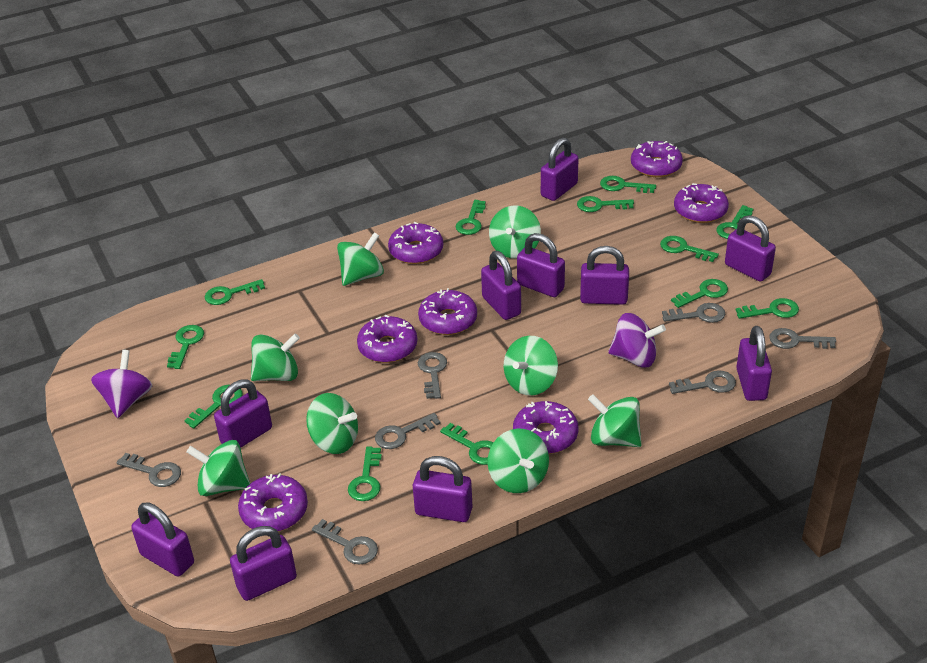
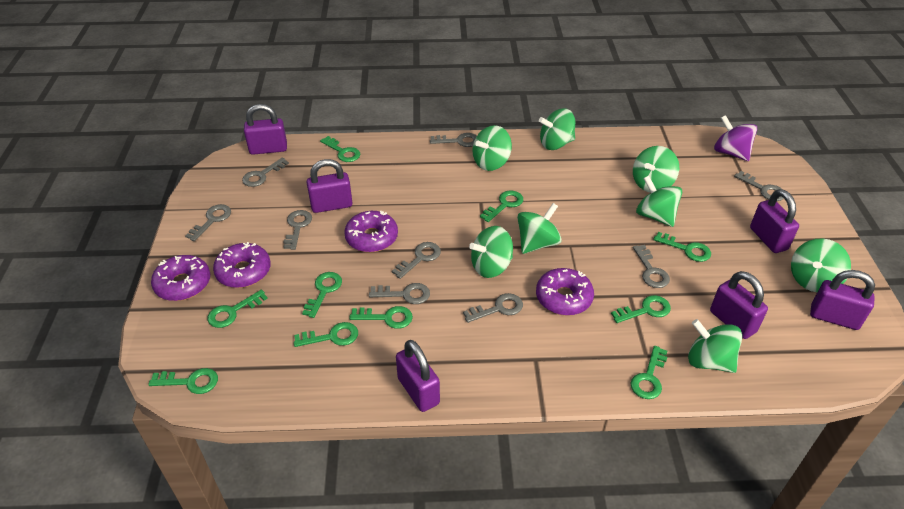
green key: [167,325,204,369] [184,385,243,429] [205,279,265,305] [348,447,382,501] [440,423,494,465] [455,200,486,235] [577,196,634,212] [600,176,656,193] [660,236,719,262] [671,279,728,308] [717,205,753,239] [736,298,799,319] = 12 -> [148,368,218,394] [208,290,268,328] [294,322,358,347] [302,272,342,318] [320,136,360,162] [349,306,413,329] [480,190,523,222] [611,295,671,323] [631,346,667,399] [653,232,711,262] = 10
grey key: [116,453,181,487] [312,519,378,565] [375,413,441,449] [418,352,447,399] [662,303,725,323] [669,370,736,394] [769,328,836,349] = 7 -> [185,204,231,241] [242,158,289,187] [283,210,312,250] [369,283,430,304] [392,242,441,279] [430,133,477,147] [463,293,523,323] [633,245,670,288] [734,171,784,201] = 9
purple donut: [238,473,308,531] [357,315,417,363] [388,222,443,264] [418,288,477,335] [513,401,578,454] [631,141,683,177] [674,183,729,223] = 7 -> [151,255,210,301] [213,242,271,288] [344,211,398,252] [536,268,594,316] = 4
purple padlock: [131,502,194,577] [214,380,272,448] [230,526,297,601] [413,456,473,522] [481,251,521,320] [517,233,565,297] [541,138,579,201] [580,246,629,305] [725,215,776,282] [736,326,772,401] = 10 -> [244,104,287,155] [307,159,352,213] [396,340,440,412] [710,271,768,339] [750,189,799,253] [810,270,875,330] = 6
purple spinning top: [91,350,152,418] [608,313,666,367] = 2 -> [714,115,757,161] = 1

